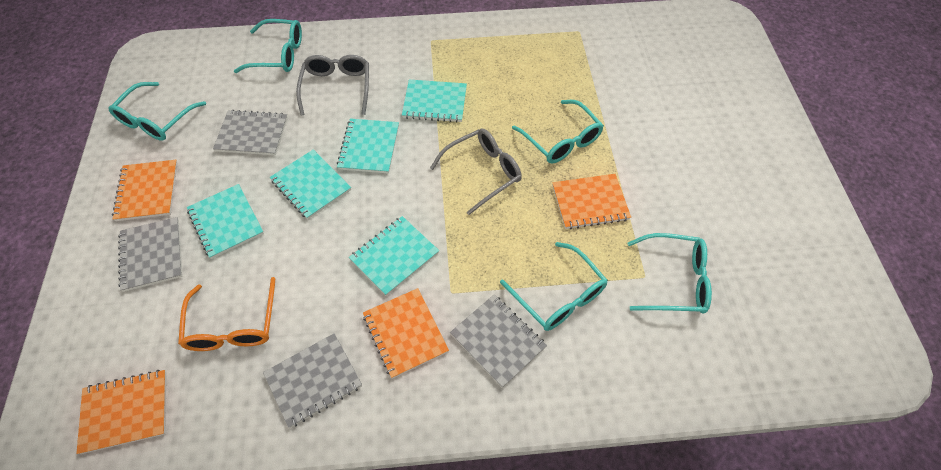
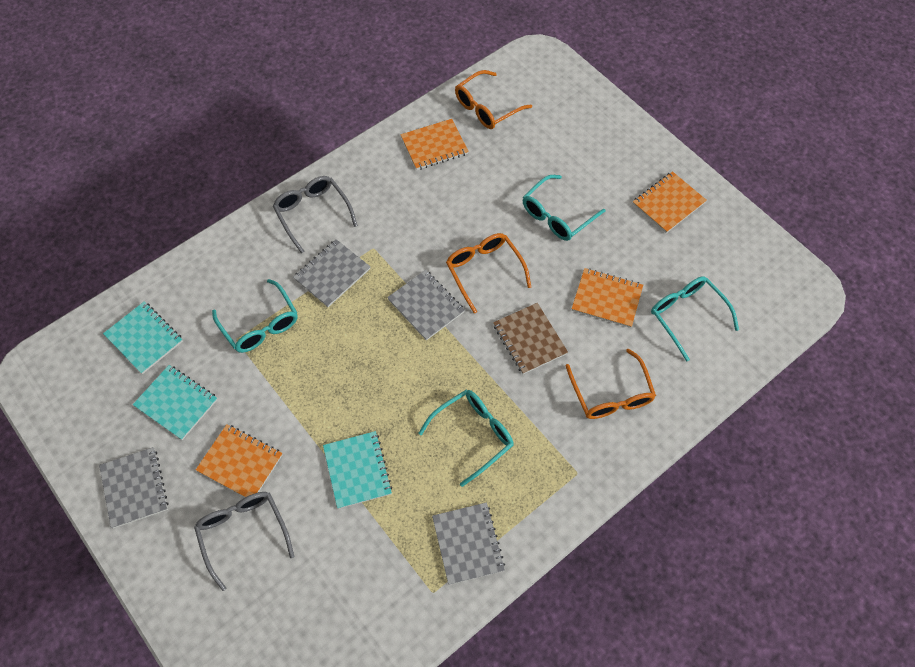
brown notebook: none = 0 -> [493,303,568,374] = 1
orange glasses: [178,277,276,351] = 1 -> [446,233,531,313] [455,70,532,129] [566,349,656,419] = 3
turquoise glasses: [108,82,206,141] [234,19,302,73] [500,242,608,331] [512,100,604,164] [627,233,712,314] = 5 -> [212,279,298,353] [418,390,514,487] [523,175,605,241] [651,276,739,361] = 4
turquoise notebook: [187,184,264,259] [270,149,351,219] [337,118,399,174] [349,216,439,296] [402,80,467,123] = 5 -> [103,302,183,374] [133,365,218,440] [323,431,392,509] = 3

